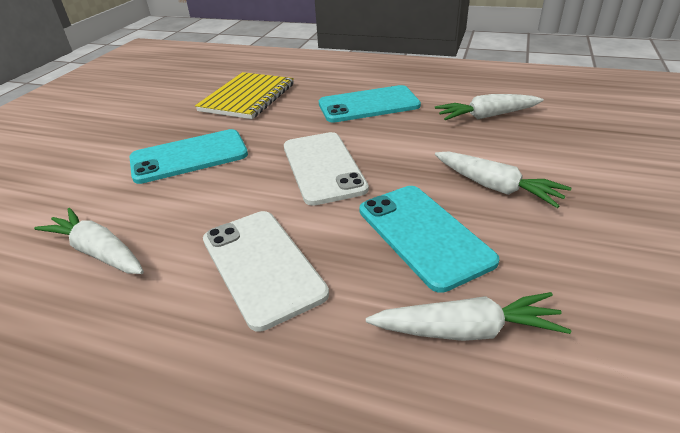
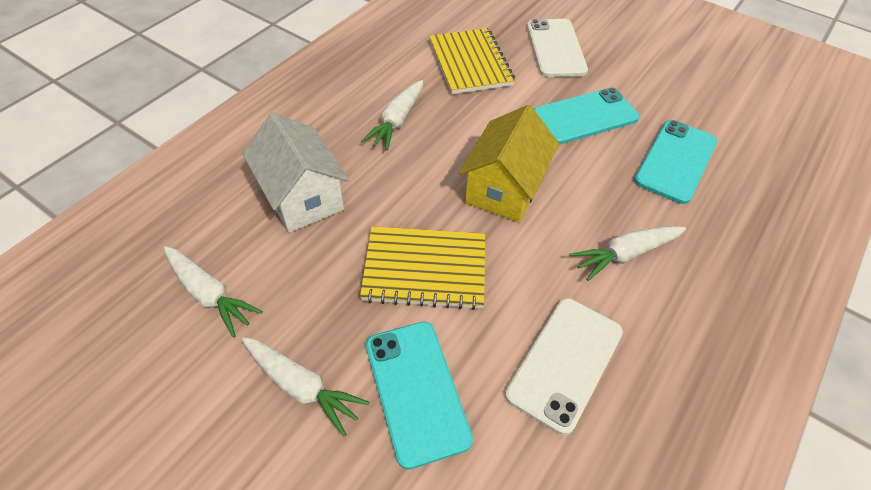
white house: none = 0 -> [242,113,349,233] = 1
yellow house: none = 0 -> [459,105,559,222] = 1
yellow notebook: [195,72,294,119] = 1 -> [360,226,485,310] [429,28,515,94] = 2

